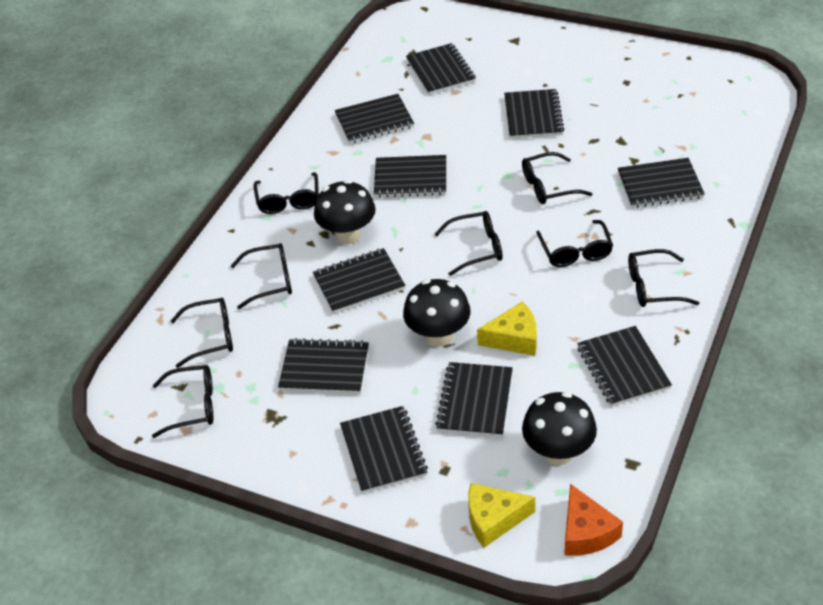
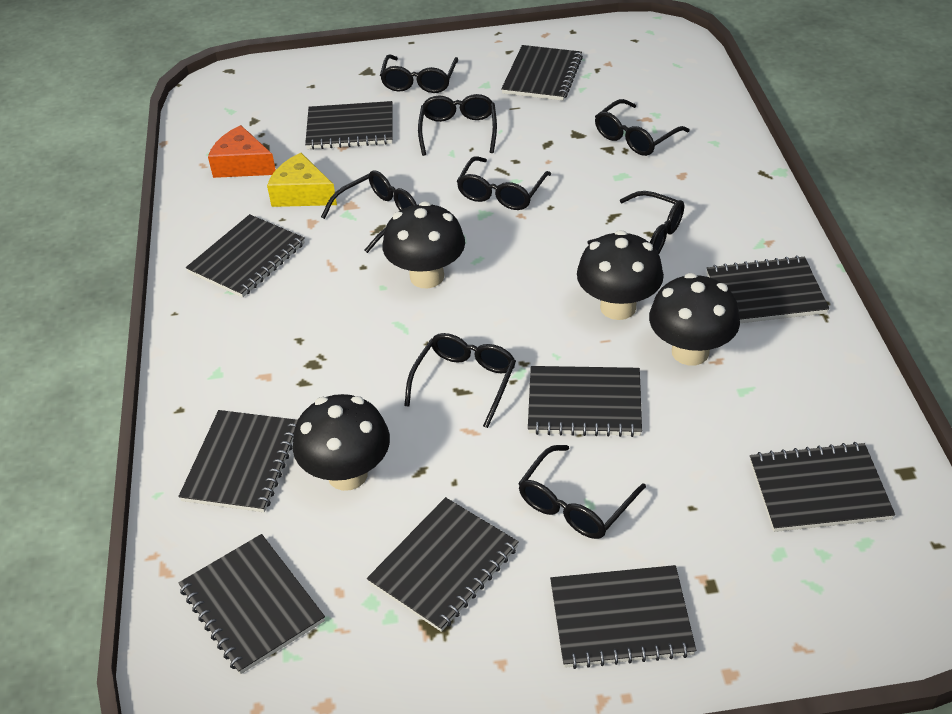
black mushroom: [314,180,376,244] [403,279,471,347] [522,392,597,465] = 3 -> [293,394,390,491] [383,201,465,289] [577,230,664,320] [649,273,740,365] = 4
yellow cheese: [468,483,535,548] [477,301,537,356] = 2 -> [267,153,337,207] = 1

